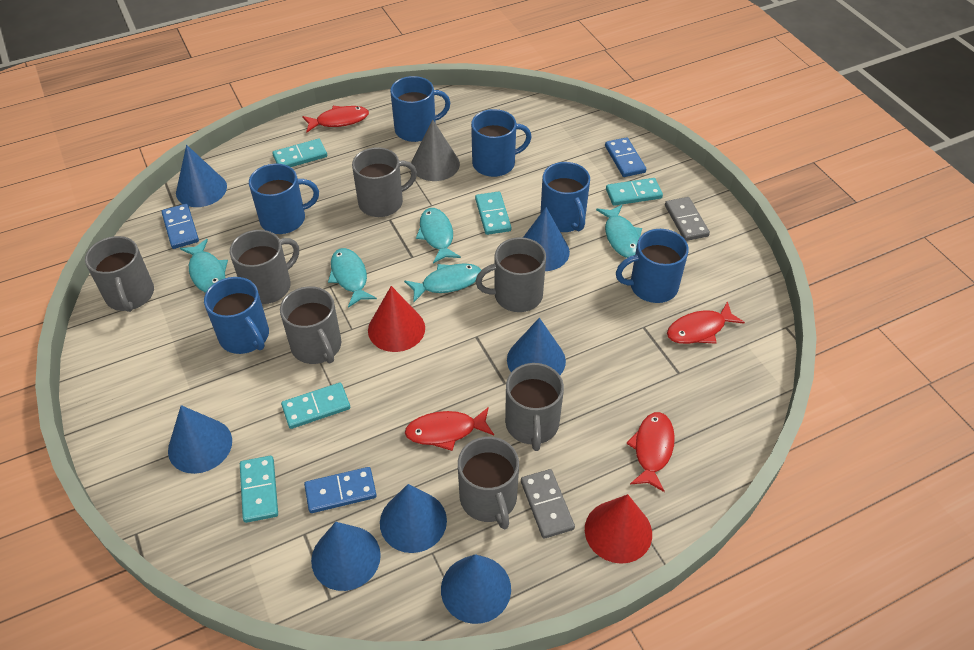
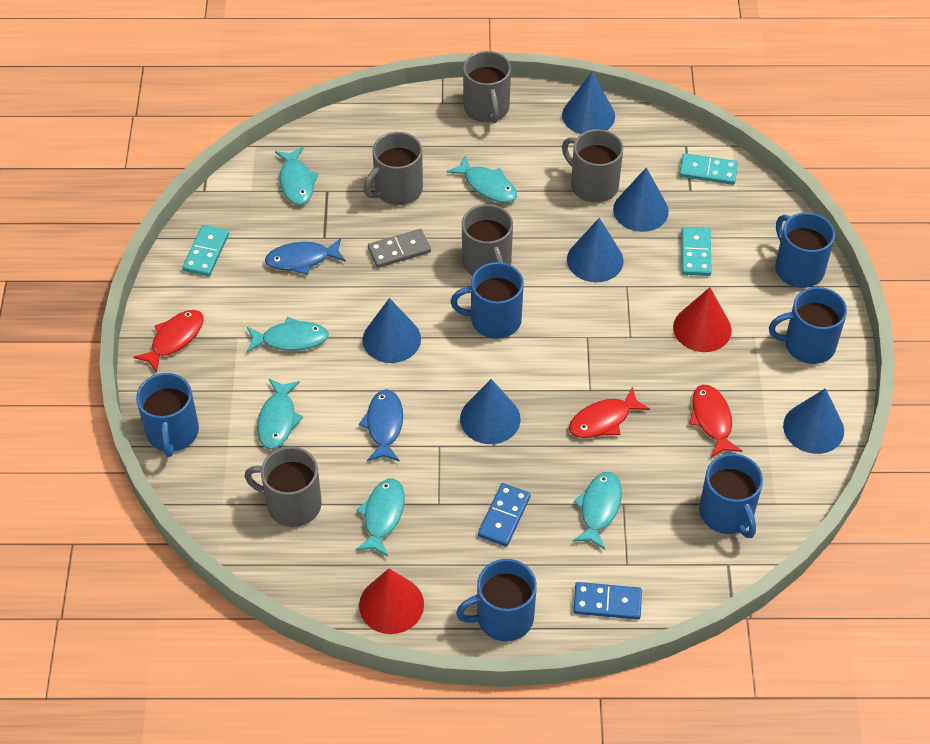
blue cone: [168,405,232,474] [176,145,227,207] [311,522,381,591] [380,484,447,553] [441,554,511,624] [507,318,566,375] [523,207,570,271] = 7 -> [363,298,421,363] [460,379,521,444] [562,72,615,134] [567,218,624,282] [613,167,669,232] [783,388,844,454] = 6
blue domino: [161,204,199,249] [304,467,377,513] [605,137,646,177] = 3 -> [478,483,531,547] [573,582,642,620] = 2
blue fish: none = 0 -> [265,238,346,275] [359,389,403,461] = 2
grey cone: [411,119,460,181] = 1 -> none = 0
grey domino: [521,469,575,539] [665,197,710,241] = 2 -> [368,229,431,268] = 1
grey mug: [85,236,154,312] [230,230,299,304] [280,286,342,364] [352,147,417,217] [458,437,519,529] [475,237,546,312] [505,363,564,451] = 7 -> [244,447,322,527] [363,132,423,205] [462,204,513,276] [463,51,511,123] [562,129,623,203] = 5
red fish: [302,106,369,133] [405,408,494,451] [626,412,675,492] [667,301,745,344] = 4 -> [133,310,204,373] [569,386,650,438] [689,385,742,457] = 3
turquoise domino: [240,456,278,523] [272,139,327,167] [281,383,350,429] [475,191,511,235] [606,178,663,206] = 5 -> [182,225,229,276] [679,153,738,185] [681,227,712,276] = 3
turquoise fish: [180,239,228,293] [328,248,377,308] [404,263,481,303] [416,208,461,263] [596,205,642,258] = 5 -> [247,317,329,352] [257,379,303,449] [275,147,319,205] [355,478,405,557] [447,155,517,203] [572,472,622,550] = 6

